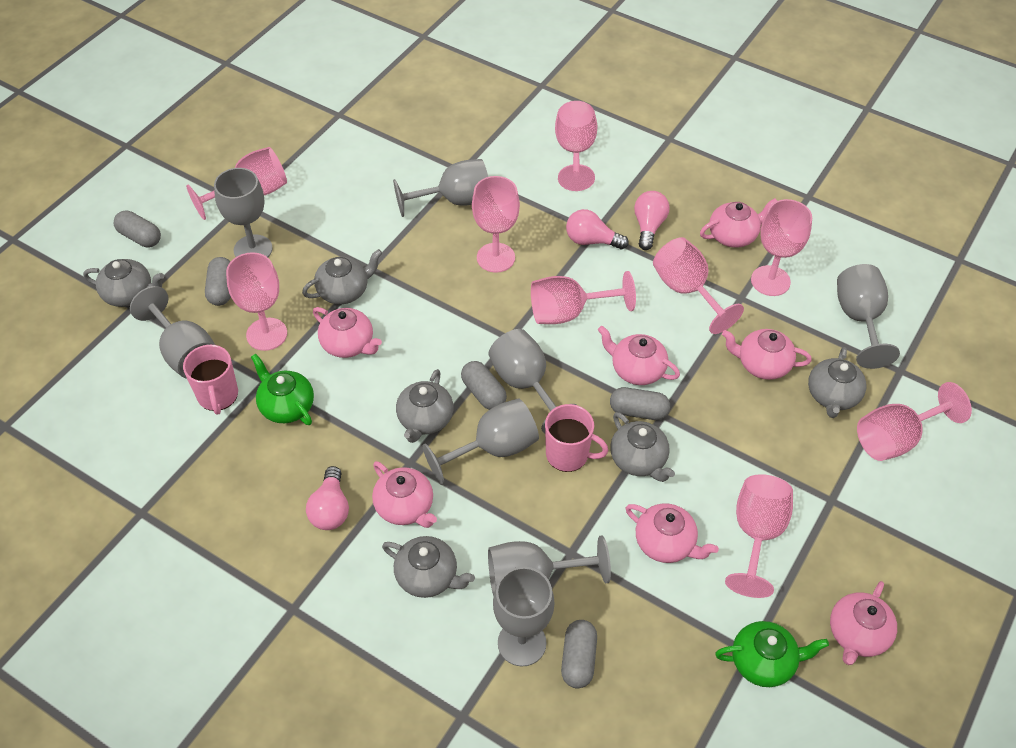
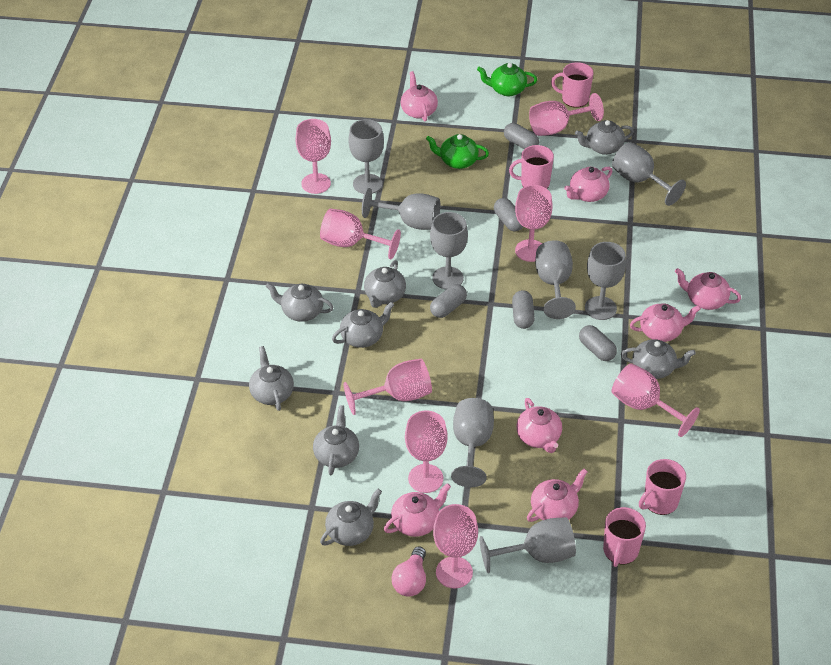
grey teapot: [83,259,164,307] [302,249,382,304] [382,536,475,598] [396,369,453,443] [610,412,675,482] [808,347,866,418] = 6 -> [249,346,294,411] [266,283,334,322] [313,405,359,475] [320,489,382,546] [332,302,394,348] [364,260,406,308] [575,120,634,155] [621,339,696,379] = 8
pink goblet: [186,147,287,220] [226,252,287,351] [472,176,520,273] [531,271,636,324] [555,101,597,191] [653,237,744,334] [725,474,793,598] [751,199,812,296] [857,382,972,461] = 9 -> [295,119,331,194] [320,208,401,259] [344,359,432,415] [405,410,448,493] [433,504,478,588] [515,185,553,262] [529,93,604,136] [612,363,700,437] = 8
pink light bulb: [306,466,349,530] [566,209,629,249] [634,191,670,250] = 3 -> [392,546,426,597] = 1
pink mug: [183,345,238,415] [545,404,608,472] = 2 -> [509,145,554,189] [551,62,594,108] [603,507,646,567] [639,459,686,515] = 4

